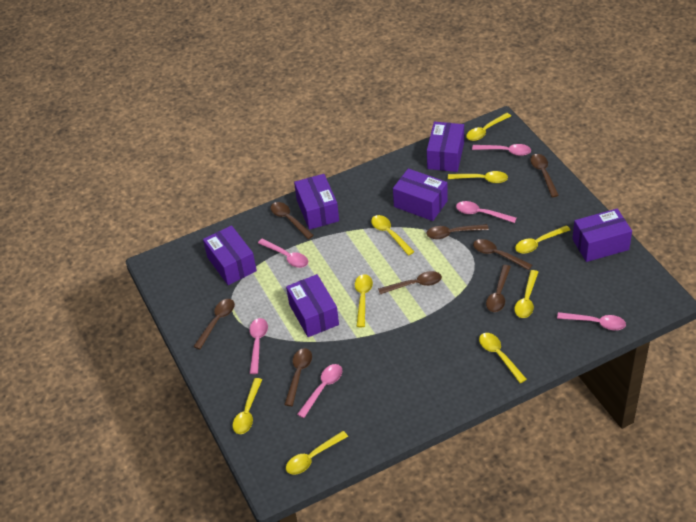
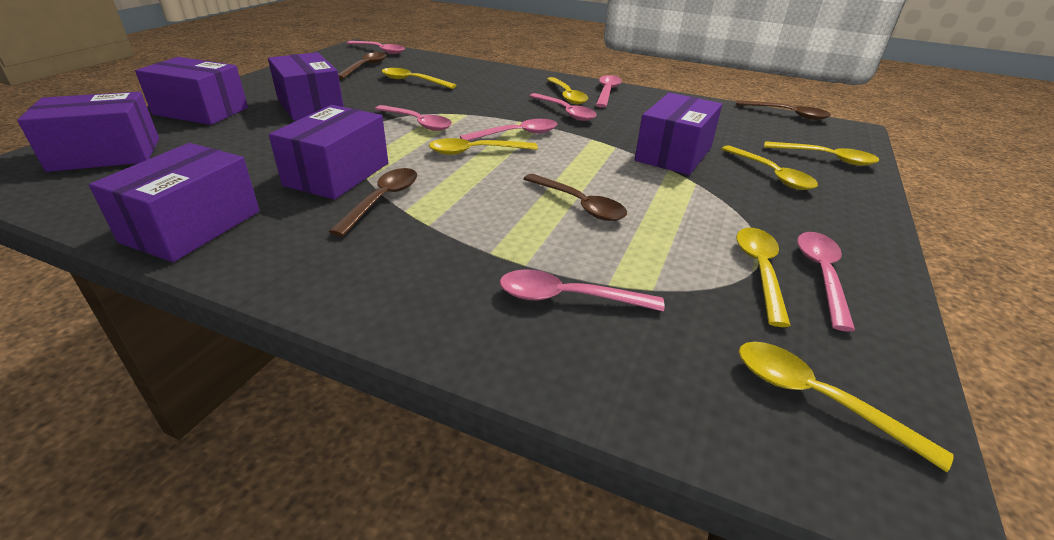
brown spoon: [193,299,235,349] [271,202,314,239] [284,348,312,406] [378,271,442,294] [427,224,489,239] [473,239,532,270] [486,265,511,312] [530,154,559,197] = 8 -> [329,168,417,237] [338,52,387,79] [523,174,627,221] [736,100,831,120] = 4
pink spoon: [249,318,268,374] [258,239,308,268] [297,364,342,418] [456,201,516,223] [472,144,531,156] [557,312,626,330] = 6 -> [346,41,405,54] [375,105,452,131] [460,119,557,141] [500,269,664,311] [529,93,597,121] [596,75,622,108] [797,232,855,332] = 7
yellow spoon: [233,378,262,434] [286,431,348,475] [355,274,373,327] [371,215,414,256] [448,171,508,183] [466,113,511,141] [479,333,527,383] [514,270,538,318] [515,225,570,254] = 9 -> [382,68,456,89] [429,138,538,155] [546,77,588,104] [721,145,818,190] [736,228,791,327] [739,342,954,472] [764,141,879,166] = 7

